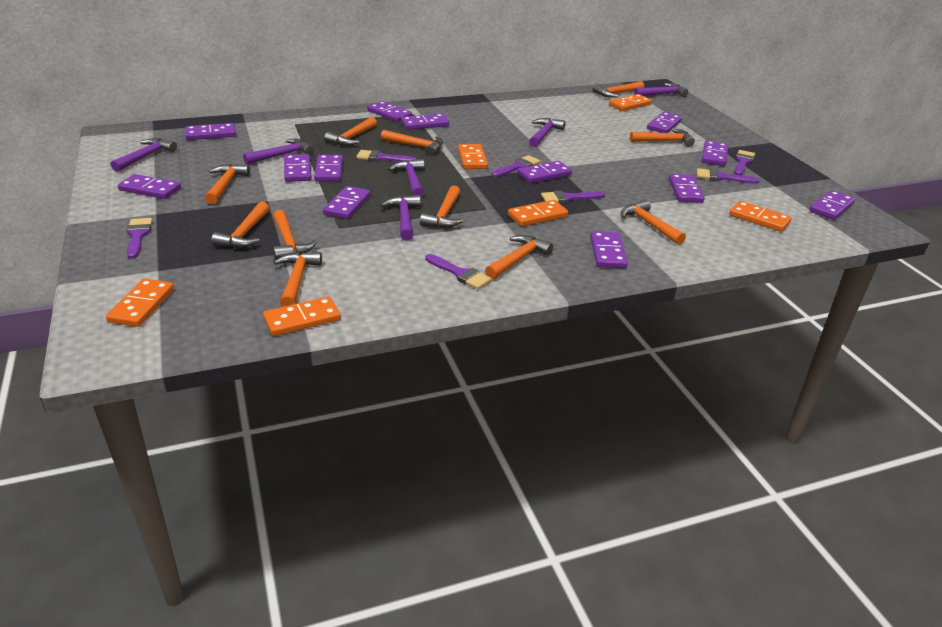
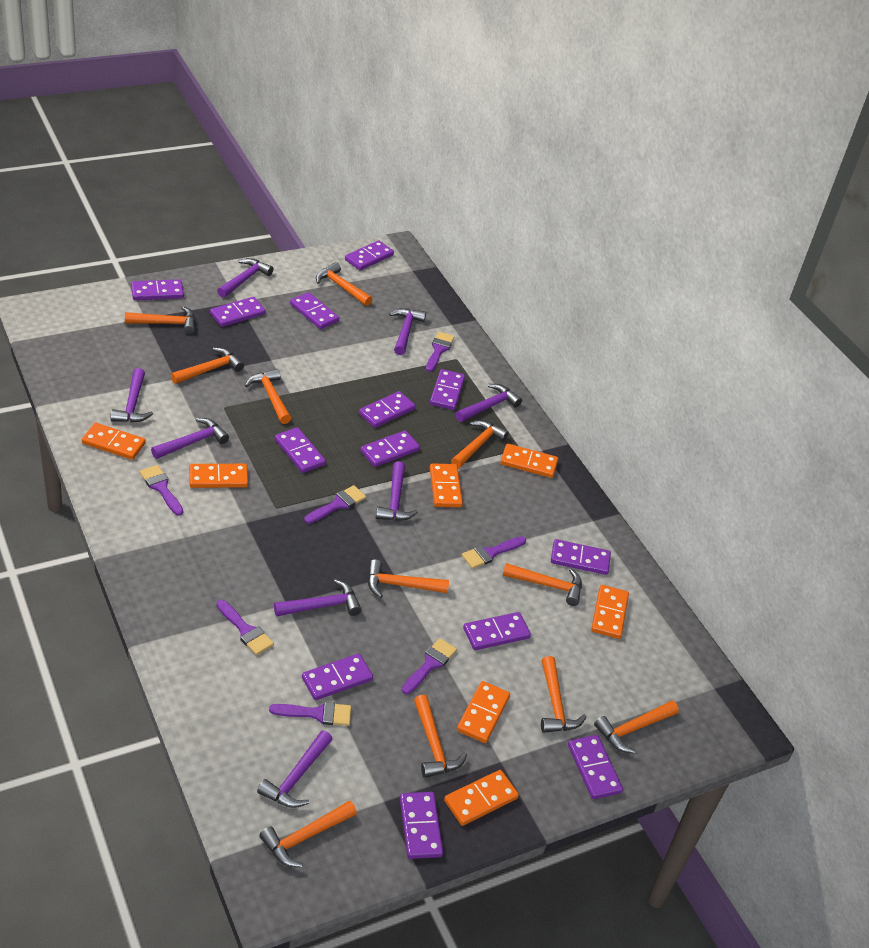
orange domino: [106,279,174,327] [263,296,341,336] [458,144,488,169] [508,200,568,226] [609,94,652,111] [729,201,792,232] = 6 -> [82,423,146,460] [189,464,248,488] [430,463,463,507] [444,770,519,826] [457,681,510,743] [500,444,558,478] [591,585,629,639] = 7
purple hammer: [111,138,177,172] [243,139,314,165] [380,195,421,241] [388,159,425,198] [529,118,565,147] [634,83,688,97] = 6 -> [110,368,153,423] [151,418,229,459] [217,258,273,298] [257,730,333,808] [274,579,362,616] [376,461,418,521] [389,308,426,355] [456,384,522,422] = 8

